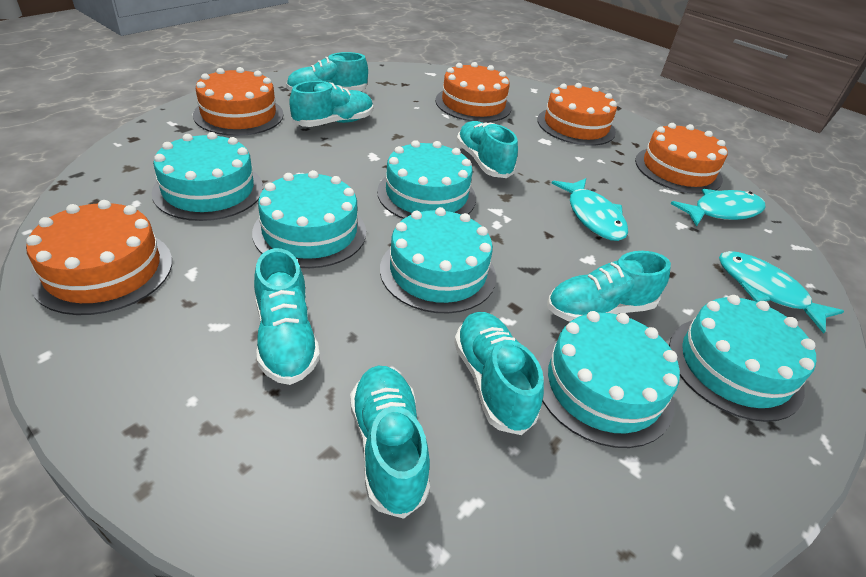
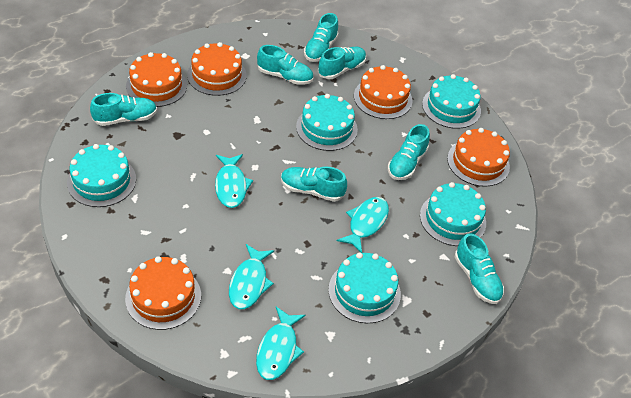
turquoise cake: [151,132,263,221] [252,170,366,268] [377,140,476,219] [380,207,496,313] [538,311,680,448] [669,295,816,422] = 6 -> [67,144,136,207] [296,94,358,151] [328,252,401,323] [420,182,486,246] [422,74,481,129] = 5
turquoise fish: [551,178,628,241] [671,189,766,227] [719,251,844,334] = 3 -> [215,154,253,208] [229,244,274,309] [256,307,306,380] [337,197,389,253] = 4

